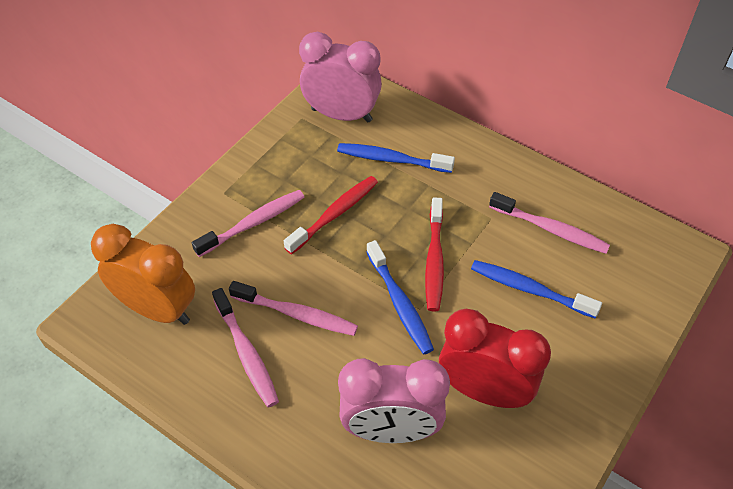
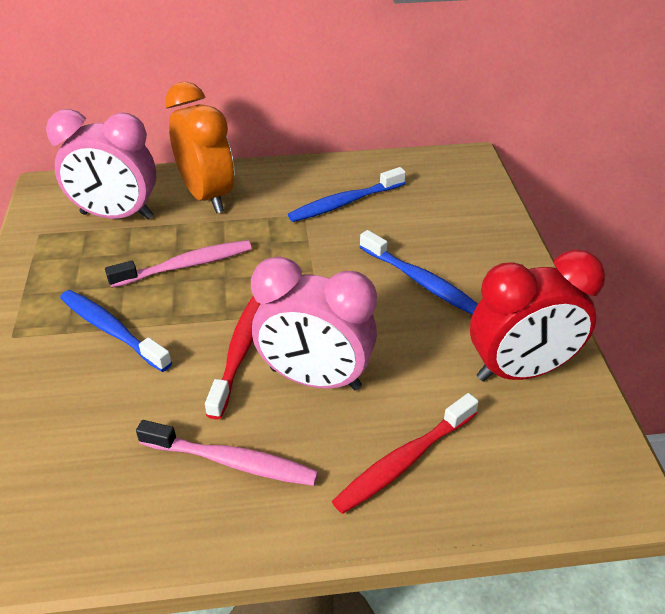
pink toothbrush: [192,190,304,257] [212,288,279,407] [229,281,358,336] [489,192,610,254] = 4 -> [105,240,252,288] [136,420,319,486] = 2

